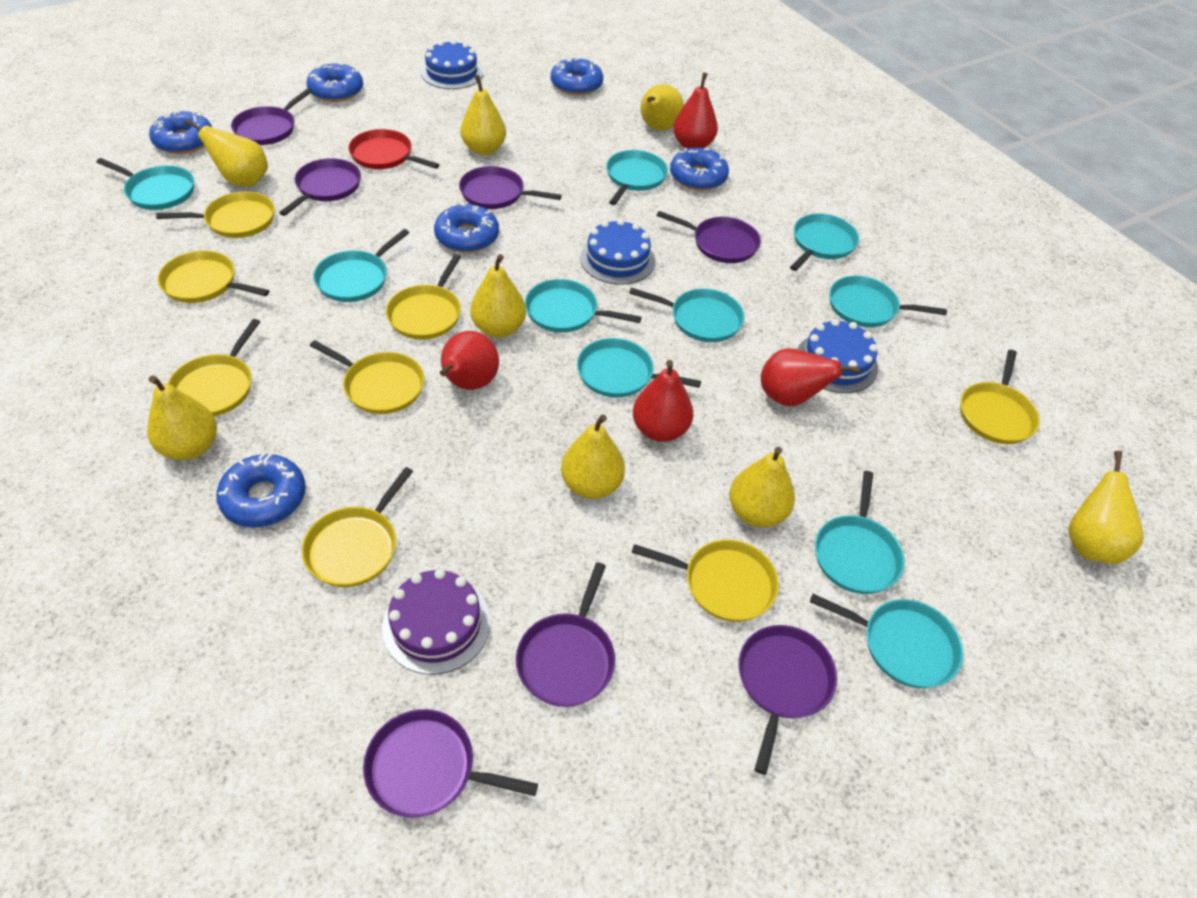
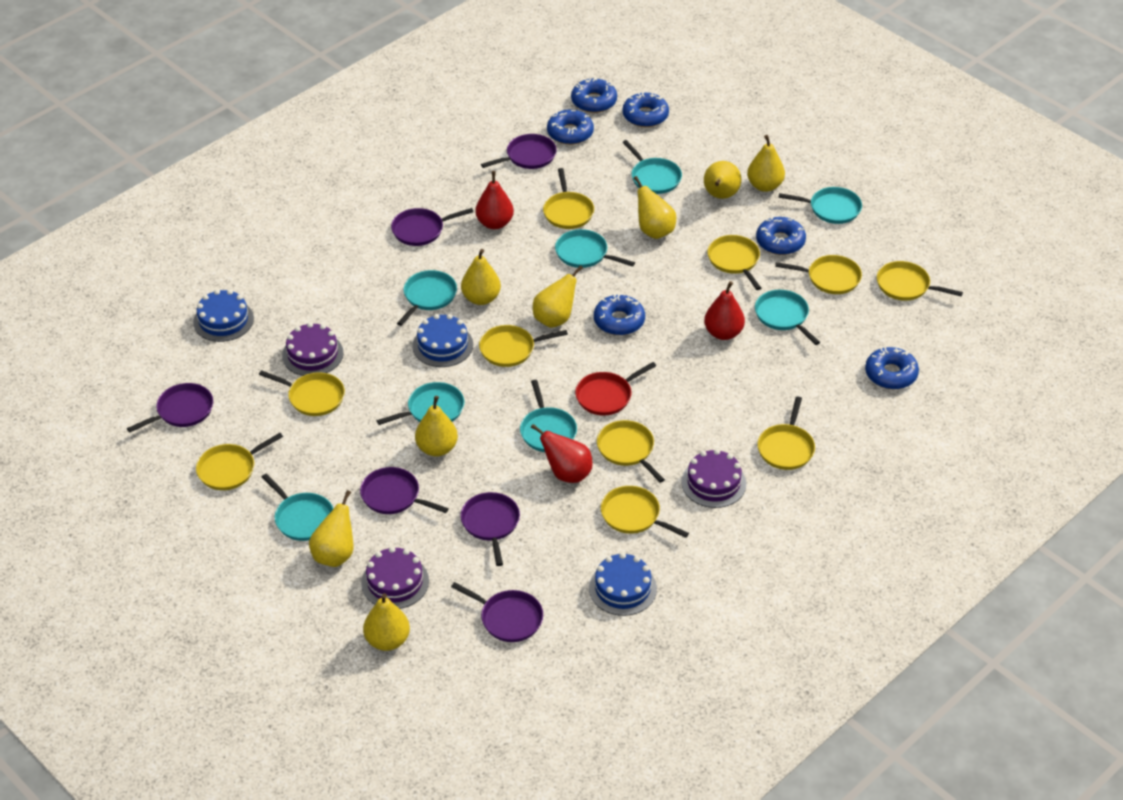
purple cake: [382,569,490,675] = 1 -> [282,322,344,376] [361,547,429,609] [681,449,746,508] = 3
purple pan: [231,88,312,145] [279,158,361,216] [363,709,538,817] [459,166,562,209] [516,562,615,707] [657,211,761,263] [738,625,837,775] = 7 -> [127,383,213,433] [360,467,449,514] [391,208,473,246] [451,582,543,642] [460,492,520,566] [481,134,557,169] = 6
red pear: [440,331,499,390] [633,360,693,442] [673,72,718,149] [761,348,861,407] = 4 -> [475,171,514,229] [531,424,593,483] [704,281,745,340] = 3
turquoise pan: [96,158,194,210] [313,229,409,302] [525,279,642,333] [577,338,701,398] [606,150,668,205] [629,288,745,342] [790,213,859,271] [810,594,963,688] [815,471,905,594] [829,276,947,327] = 10 -> [262,473,333,541] [377,382,464,425] [397,270,457,326] [520,380,577,452] [555,229,635,268] [622,140,682,194] [755,290,820,345] [778,187,862,224] = 8
yellow pan: [156,191,275,238] [158,251,269,303] [167,319,260,417] [302,467,413,587] [310,340,424,414] [386,254,461,340] [631,539,779,622] [960,350,1040,444] = 8 -> [196,433,283,490] [259,370,345,416] [479,325,568,367] [543,168,594,229] [597,420,665,483] [601,486,689,538] [707,235,761,290] [757,396,815,470] [775,255,862,294] [877,261,963,301] = 10

